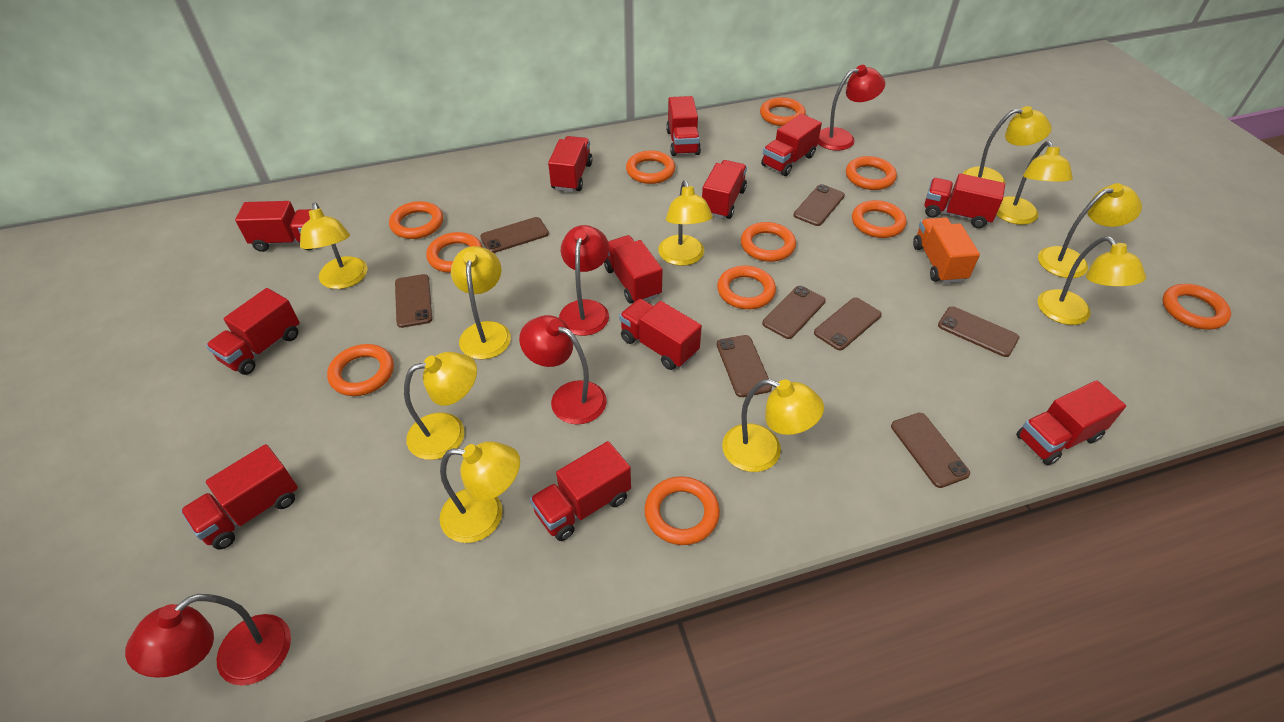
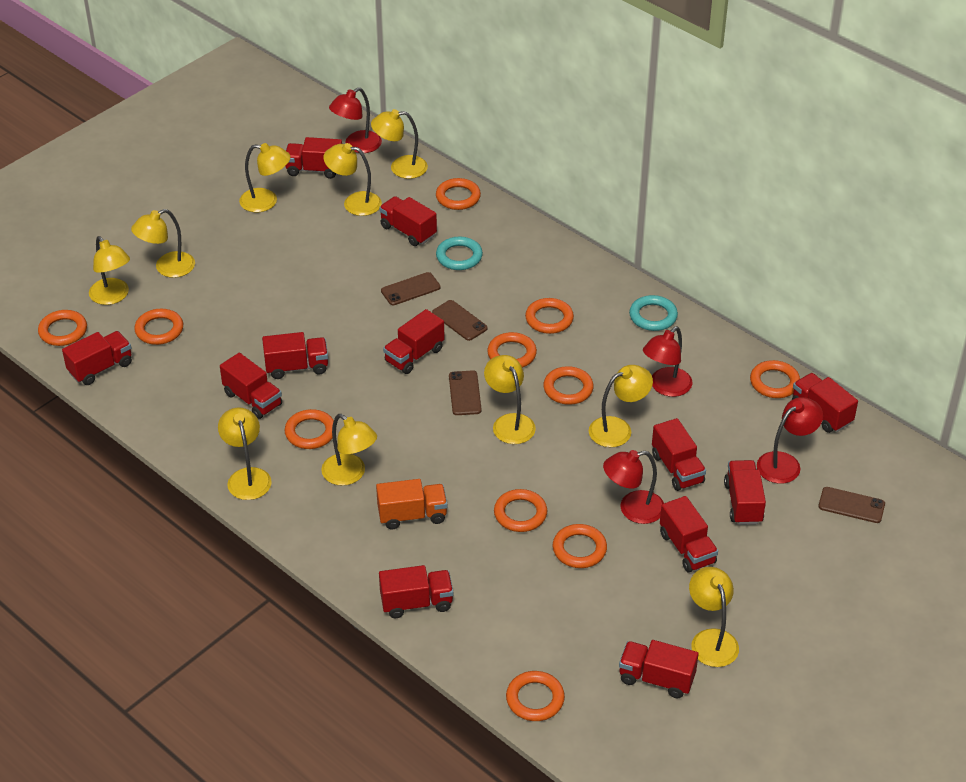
brown phone: [395,274,432,328] [480,217,549,253] [717,335,772,397] [762,286,826,339] [793,184,845,226] [814,298,882,350] [891,413,970,488] [938,306,1019,357] = 8 -> [381,272,441,305] [432,300,488,341] [449,370,482,415] [818,487,885,523] = 4
turquoise ring: none = 0 -> [436,237,483,270] [629,295,678,331] = 2

